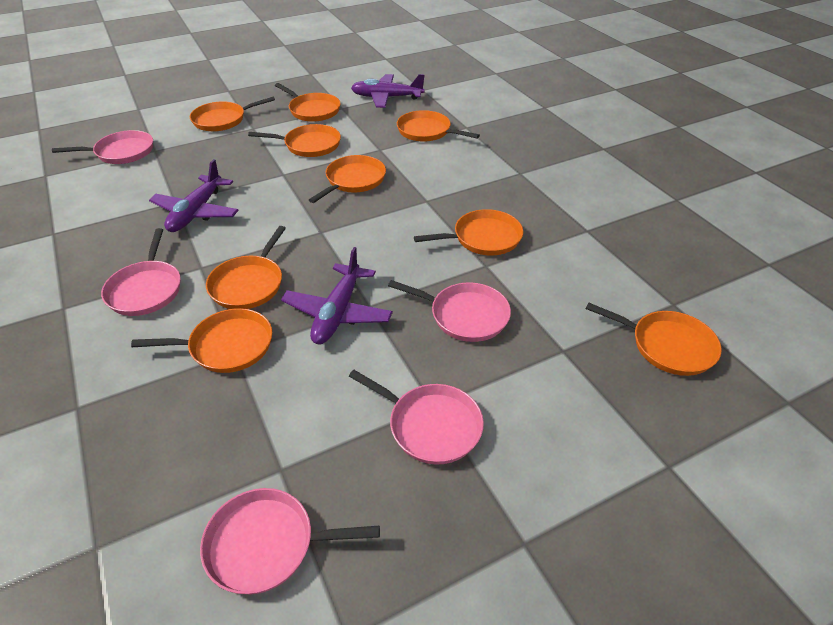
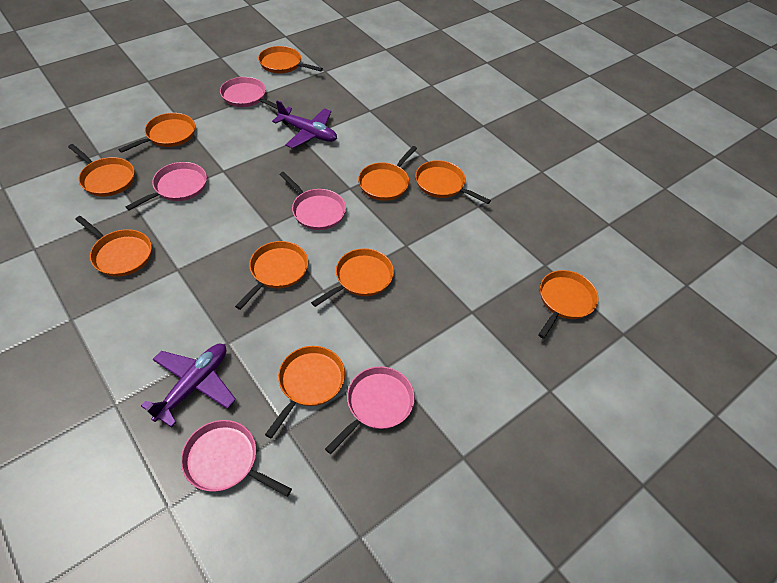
orange pan: [131,308,272,373] [190,97,275,131] [206,226,286,309] [248,124,341,157] [275,83,340,122] [309,155,386,203] [397,110,480,142] [414,209,523,255] [586,302,722,376] = 9 -> [68,144,135,196] [75,216,152,277] [118,113,195,153] [235,241,308,310] [258,46,323,73] [265,346,345,438] [311,248,394,307] [358,146,417,201] [415,160,491,204] [538,270,599,339] = 10
purple plane: [149,159,239,232] [281,247,393,344] [351,74,425,108] = 3 -> [141,344,236,428] [272,100,337,149] = 2

